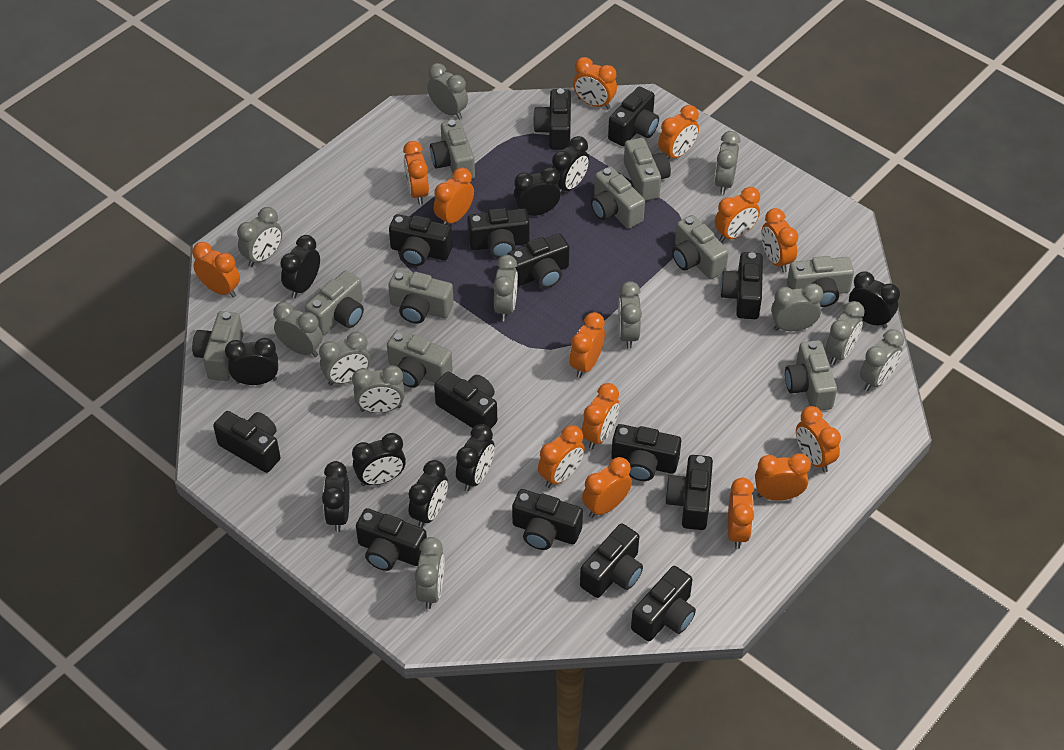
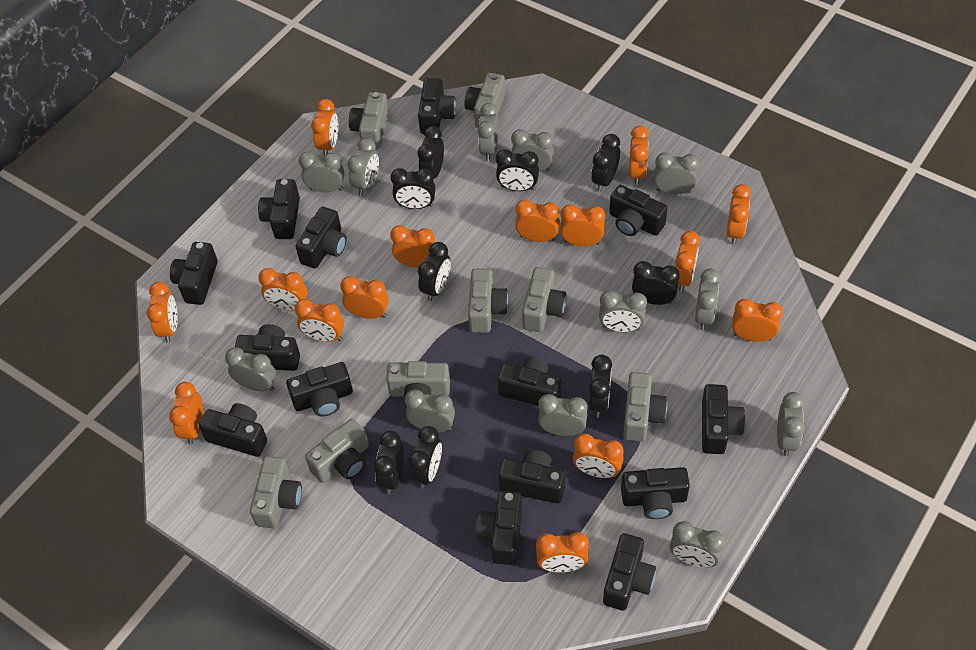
grey camera: [192,311,243,381] [305,270,364,335] [387,330,453,388] [388,270,454,324] [430,119,475,179] [591,166,645,229] [624,138,671,201] [672,215,729,279] [785,340,837,411] [787,256,854,307] = 10 -> [250,456,302,528] [305,419,369,483] [349,92,389,149] [386,361,450,407] [465,73,505,128] [468,268,509,333] [522,267,567,332] [623,372,667,442] = 8
orange clock: [192,242,240,298] [403,141,429,205] [434,168,474,224] [538,425,585,488] [569,312,605,378] [573,57,617,109] [582,383,619,449] [582,457,632,518] [658,105,699,159] [715,187,760,242] [728,478,754,549] [755,453,811,501] [761,208,798,272] [796,406,841,472] = 14 -> [147,282,178,343] [169,382,203,444] [258,268,308,311] [295,299,344,342] [311,99,339,156] [340,276,389,319] [390,225,435,268] [515,200,560,242] [536,532,589,573] [560,204,605,246] [573,434,624,478] [629,126,649,185] [675,231,700,292] [727,184,751,245] [732,299,783,342] = 15

